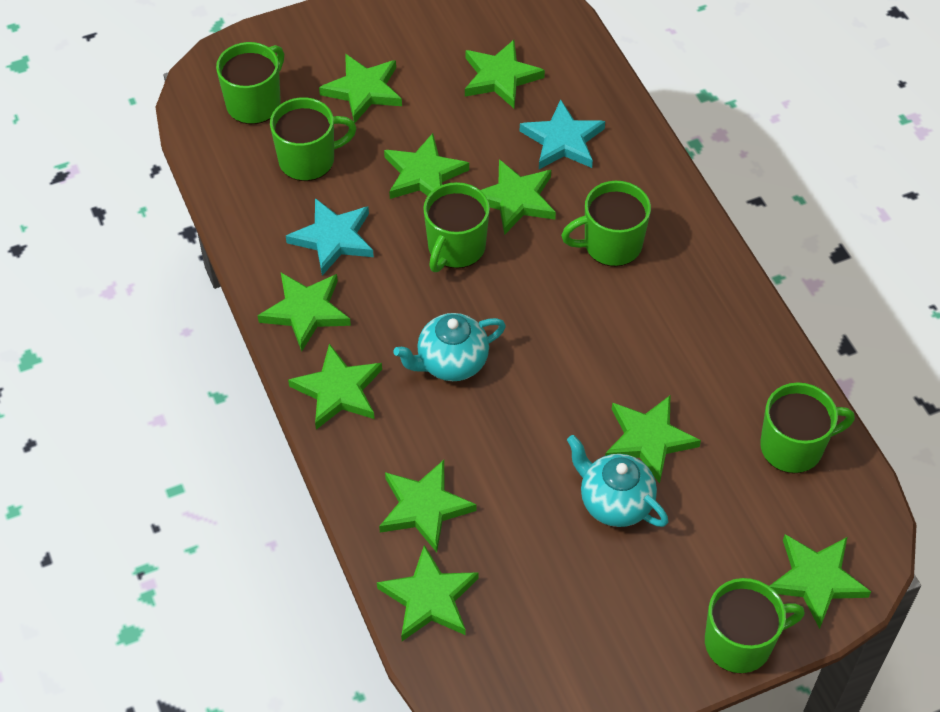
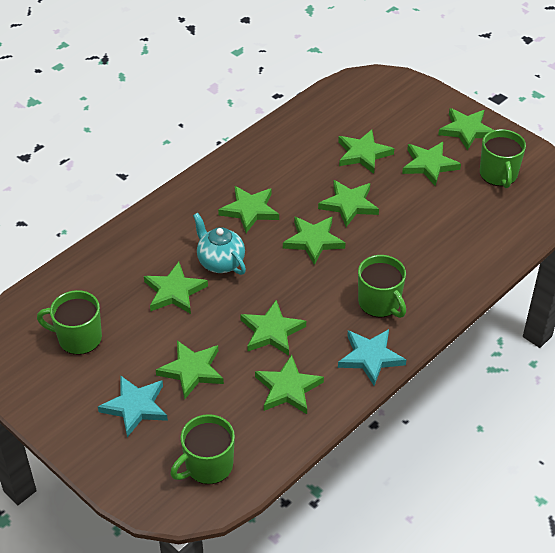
green mug: [216,42,284,124] [270,97,356,181] [423,182,490,272] [561,181,651,267] [705,578,805,674] [760,382,855,474] = 6 -> [37,290,102,355] [170,414,235,484] [358,255,406,318] [480,129,526,188] = 4
turquoise teapot: [393,313,506,381] [567,435,668,527] = 2 -> [193,213,246,275] = 1

